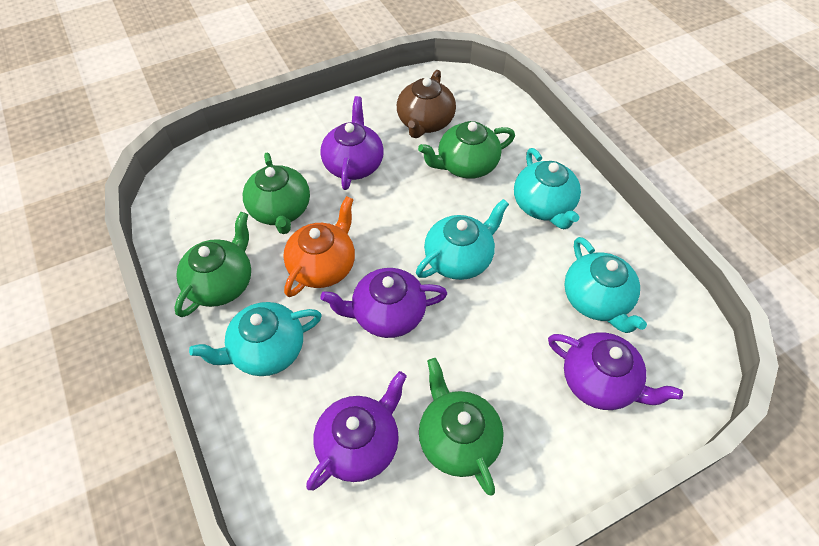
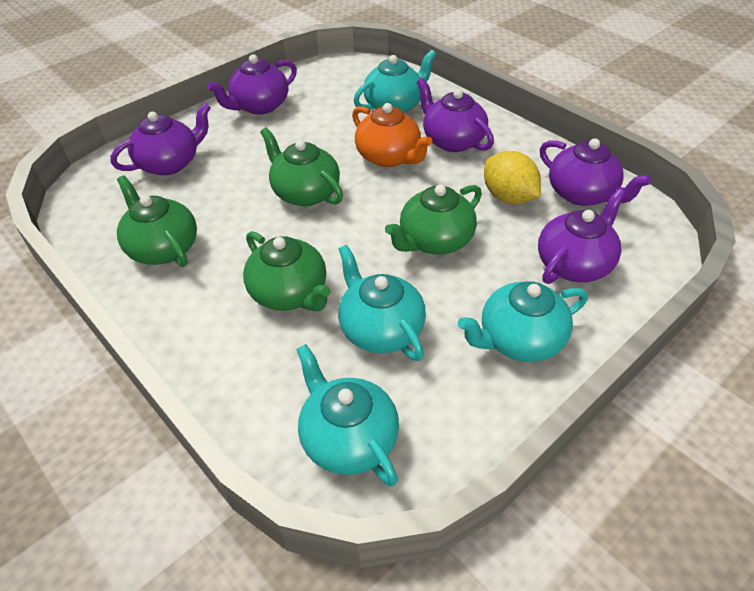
brown teapot: [397,70,456,138] = 1 -> none = 0
purple teapot: [306,371,407,490] [320,96,383,190] [321,268,447,338] [548,332,683,410] = 4 -> [110,103,211,175] [207,54,297,114] [417,78,494,152] [538,189,625,284] [540,138,651,206] = 5
yellow lemon: none = 0 -> [484,151,541,204] = 1

